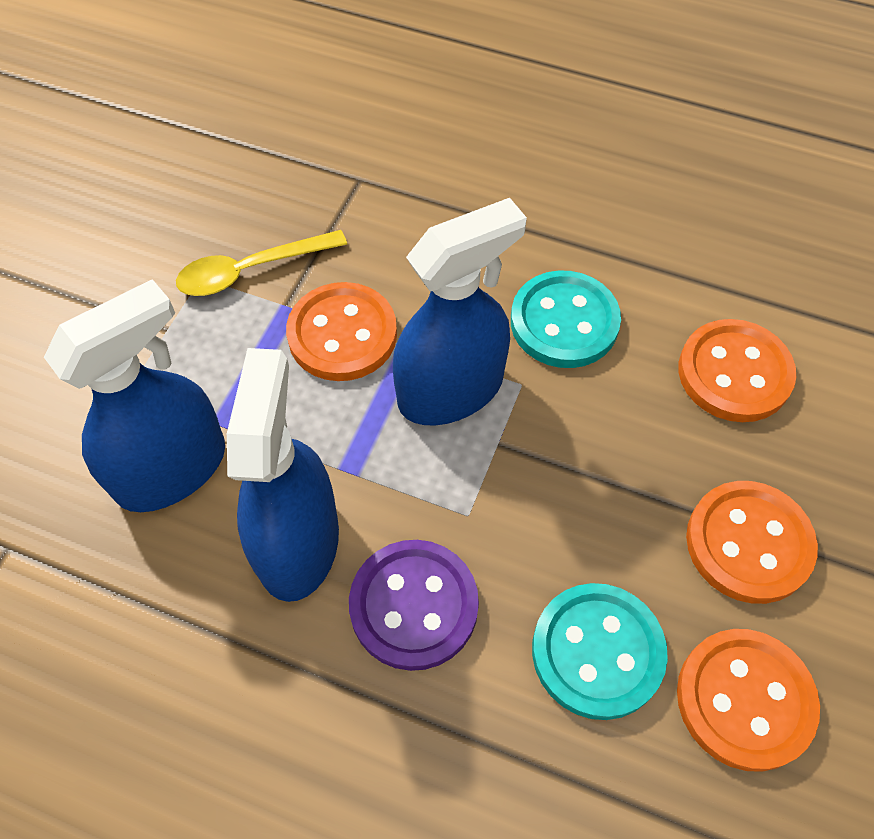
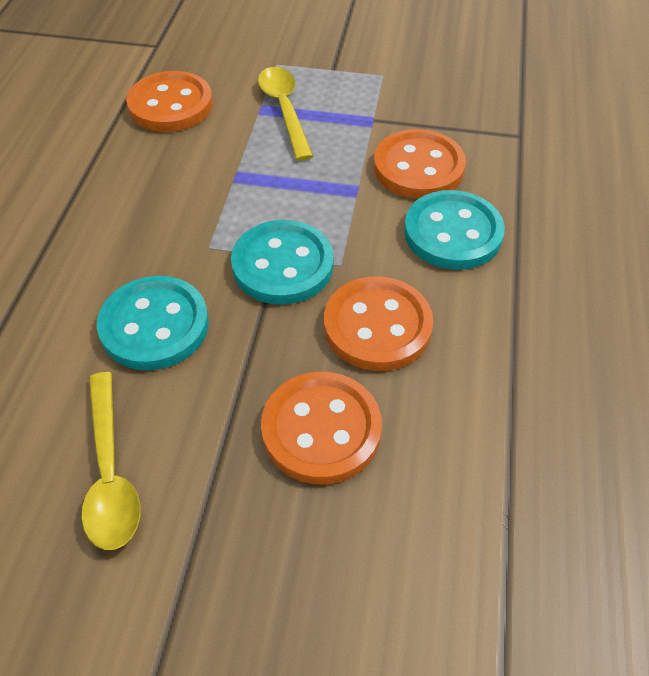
blue spray bottle: [44,279,225,512] [227,348,339,602] [393,198,527,426] = 3 -> none = 0
purple button: [349,540,479,671] = 1 -> none = 0
turquoise button: [511,270,621,368] [532,583,668,720] = 2 -> [97,276,209,370] [231,220,334,305] [404,190,505,270] = 3
yellow spoon: [176,230,347,296] = 1 -> [81,372,140,550] [258,67,313,161] = 2

